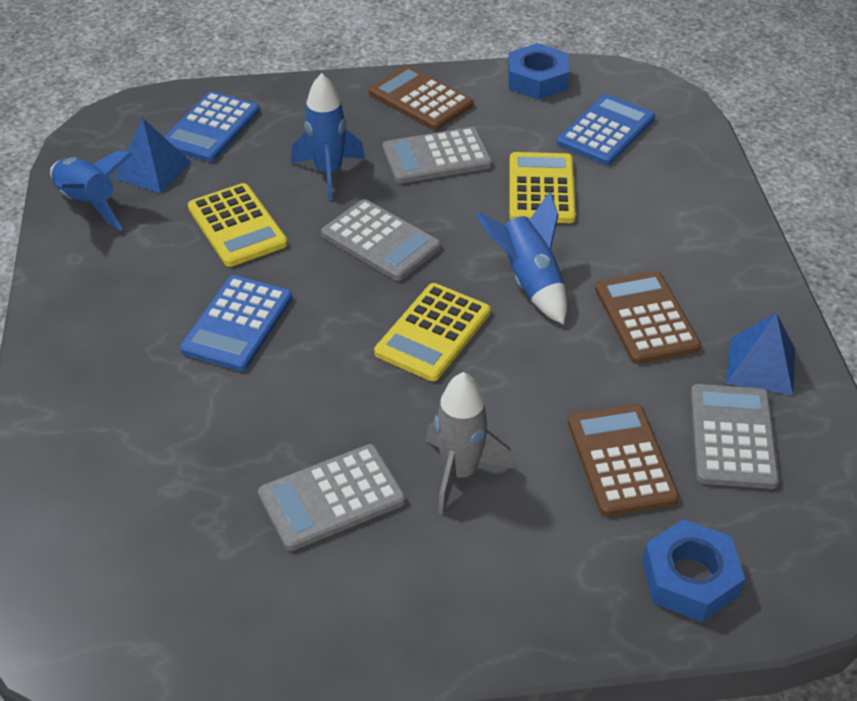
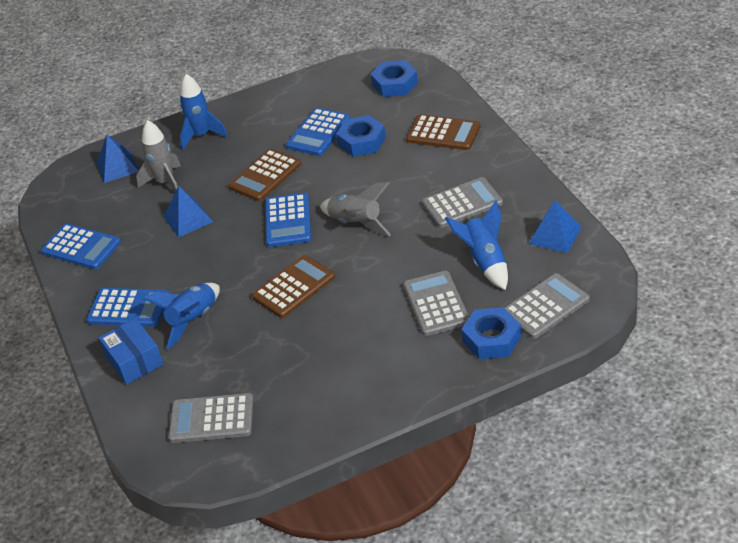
blue box: none = 0 -> [98,318,163,385] = 1
blue calculator: [164,91,260,162] [180,275,293,371] [557,94,655,165] = 3 -> [41,223,121,269] [87,288,169,327] [265,193,311,247] [286,108,350,156] = 4
blue nut: [508,43,569,100] [642,519,745,622] = 2 -> [336,115,386,156] [371,60,418,97] [461,307,521,359] = 3
blue pyramid: [114,118,192,194] [726,313,795,395] = 2 -> [97,135,139,183] [164,186,213,238] [529,200,582,253] = 3
grey rocket: [426,372,513,514] = 1 -> [136,120,181,192] [320,182,391,236] = 2
yellow calculator: [188,183,288,267] [374,283,491,381] [509,152,576,223] = 3 -> none = 0

